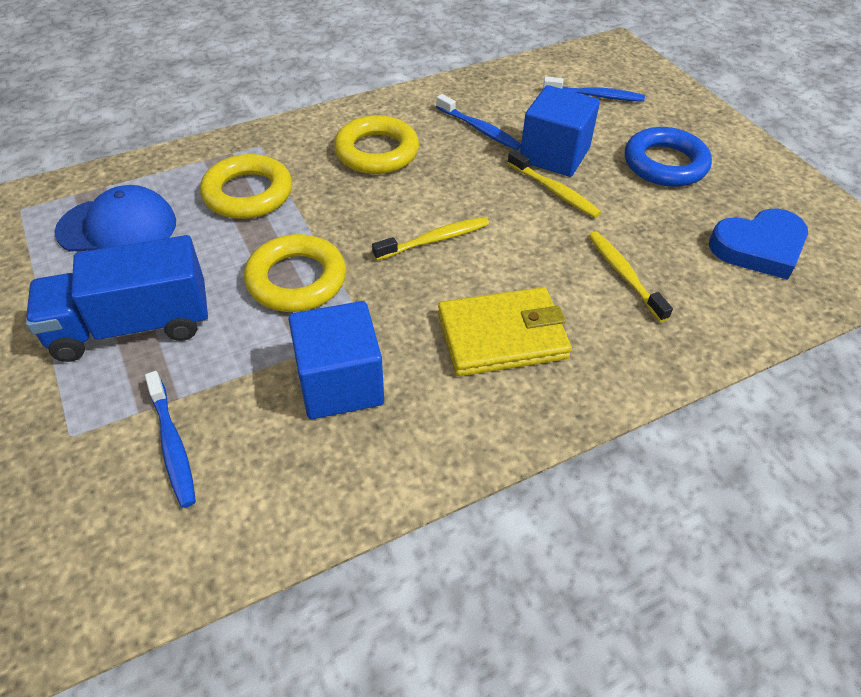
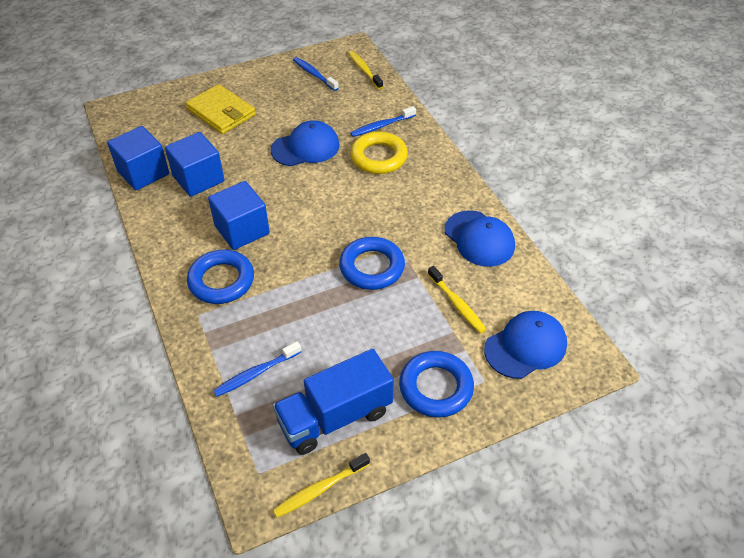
blue cap: [55,185,176,252] = 1 -> [270,120,339,166] [445,210,515,267] [484,311,567,379] = 3
blue cube: [289,301,384,419] [520,85,600,177] = 2 -> [107,126,169,190] [165,132,225,197] [208,181,270,250] = 3
blue heart: [709,208,808,280] = 1 -> none = 0
blue ring: [625,127,712,187] = 1 -> [187,250,254,304] [339,237,405,290] [399,351,474,418] = 3
yellow ring: [200,154,292,219] [244,234,346,312] [334,115,419,174] = 3 -> [350,131,408,174] = 1

